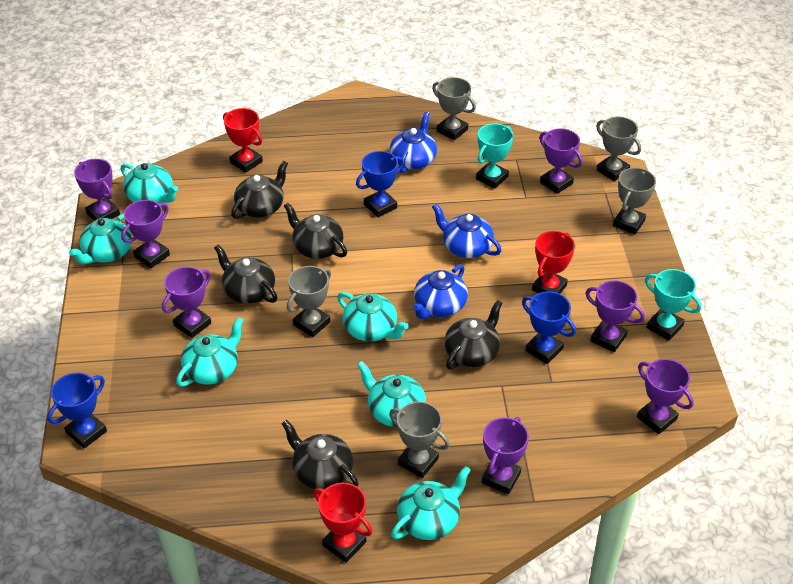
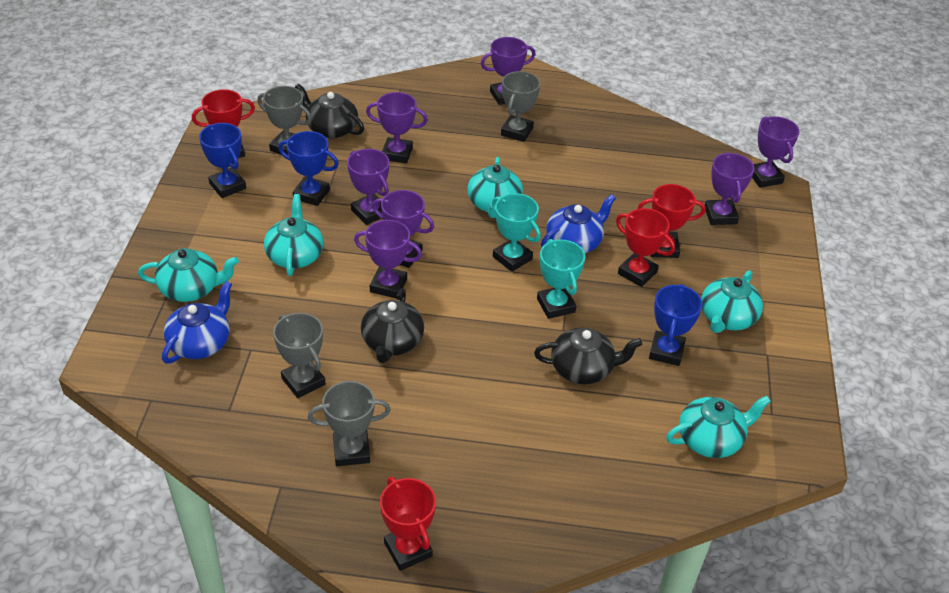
black teapot: [214,244,277,304] [231,161,288,219] [282,420,358,490] [284,203,347,259] [444,300,502,370] = 5 -> [295,84,364,139] [361,288,424,363] [534,328,642,384] = 3
blue teapot: [390,112,437,173] [413,264,468,319] [432,203,502,258] = 3 -> [162,281,232,364] [541,194,616,253] = 2
grey trophy: [287,266,331,337] [389,401,449,478] [432,77,476,140] [596,117,641,181] [613,168,656,234] = 5 -> [257,86,312,155] [273,313,325,398] [308,381,391,466] [501,71,540,142] = 4
red trophy: [223,108,263,173] [314,483,373,563] [532,231,575,294] = 3 -> [192,89,255,158] [380,477,436,571] [616,208,675,287] [637,184,706,258] = 4
turquoise teapot: [69,214,132,264] [121,163,178,203] [176,317,244,387] [337,292,408,342] [357,361,426,427] [391,466,471,540] = 6 -> [138,248,239,302] [264,194,323,276] [468,157,523,218] [666,396,771,458] [701,270,763,333] = 5

